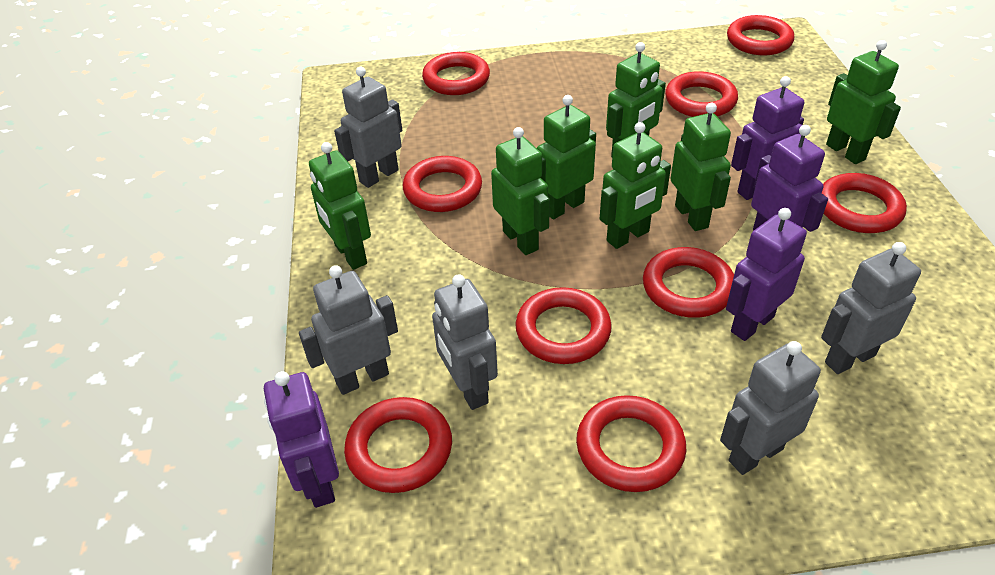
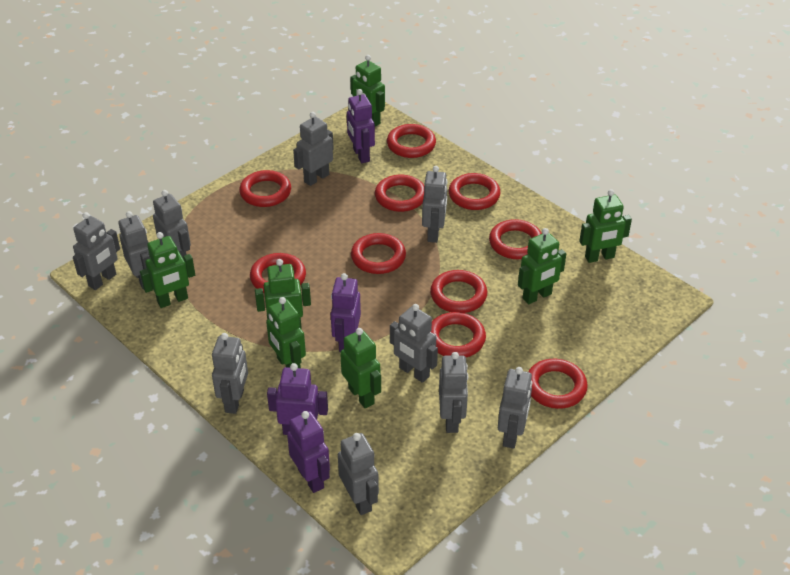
grey robot: [299,265,398,395] [334,66,402,188] [432,274,498,410] [720,341,821,475] [821,242,921,374] = 5 -> [73,212,120,290] [118,211,150,290] [153,190,191,258] [212,333,248,414] [293,112,334,186] [338,433,379,515] [390,304,438,383] [422,166,447,243] [439,352,468,433] [498,367,532,449] = 10
red ring: [344,397,452,493] [403,156,482,212] [422,52,490,95] [515,287,612,364] [576,395,686,492] [643,247,734,318] [665,71,738,117] [727,15,794,55] [822,173,907,233] = 9 -> [239,170,291,207] [250,253,306,293] [351,233,406,274] [375,175,424,212] [387,124,436,158] [430,270,487,313] [431,312,486,357] [449,173,501,210] [489,219,542,259] [528,359,588,409] = 10

